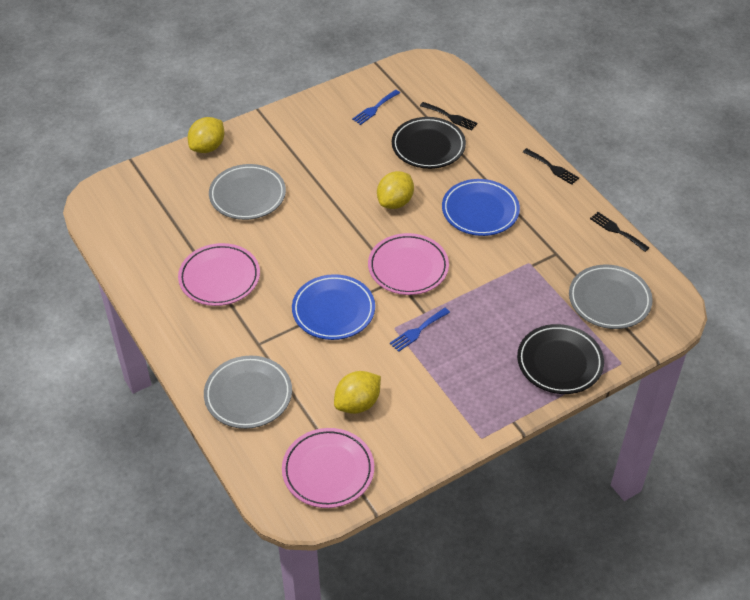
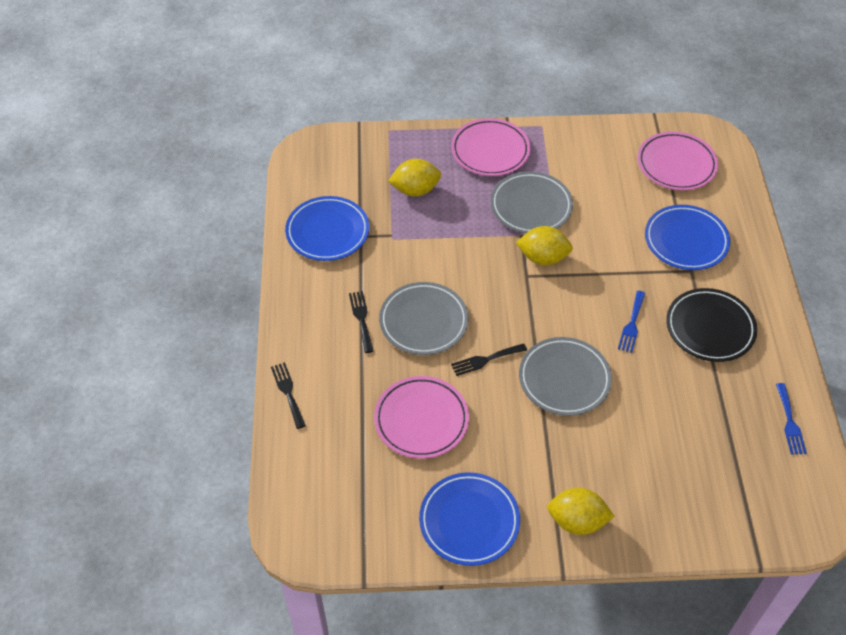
black plate: [392,117,466,169] [517,324,604,394] = 2 -> [666,288,757,362] = 1
blue plate: [292,274,375,340] [442,179,520,236] = 2 -> [285,196,369,261] [419,472,520,566] [645,205,730,270] = 3

